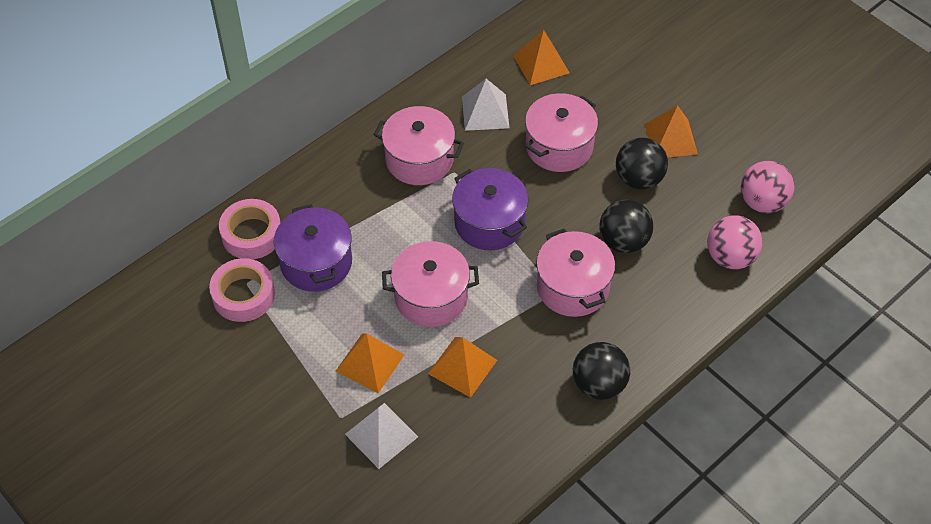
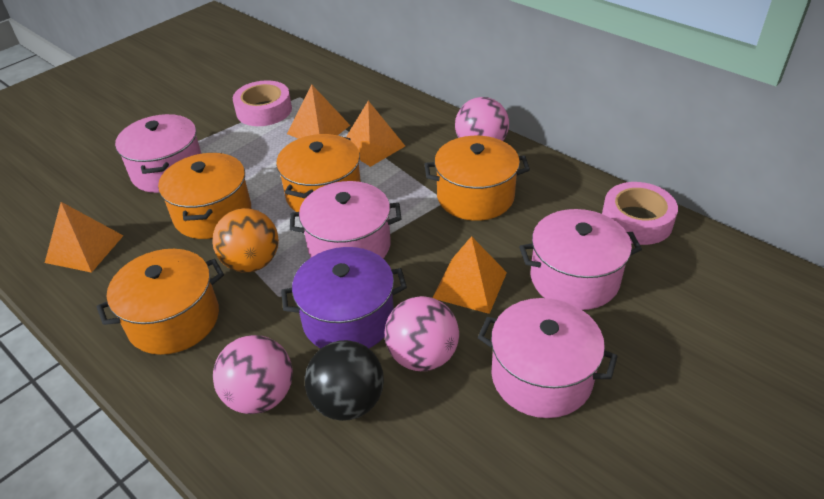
black ball: [573,342,630,400] [599,200,653,253] [616,138,668,190] = 3 -> [305,340,384,421] = 1
orange ball: none = 0 -> [212,208,279,273] = 1
orange pot: none = 0 -> [97,249,224,355] [158,153,251,239] [276,134,361,212] [424,136,530,221] = 4
pink ball: [707,215,762,269] [741,161,794,213] = 2 -> [213,335,293,414] [385,296,459,371] [455,97,509,141] = 3
purple pot: [274,204,352,292] [452,168,528,250] = 2 -> [281,247,407,349] = 1
white pyramid: [345,403,418,469] [462,79,509,131] = 2 -> none = 0

